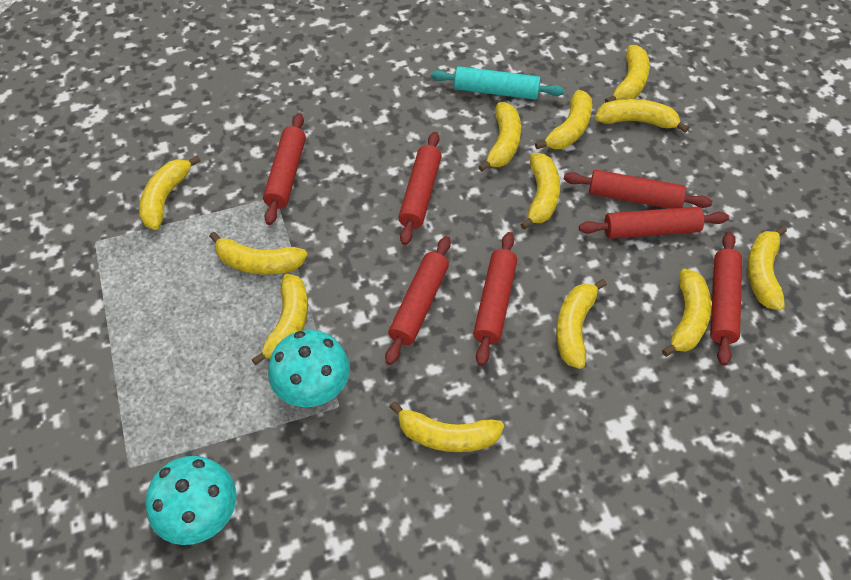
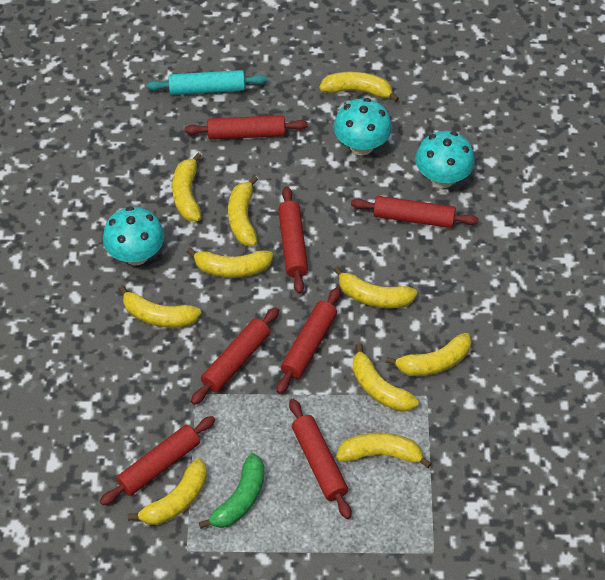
green banana: none = 0 -> [199,453,264,529] = 1
turquoise mushroom: [146,456,237,545] [268,330,350,407] = 2 -> [103,206,164,265] [334,98,392,155] [416,131,475,188] = 3
yellow banana: [139,155,201,230] [209,232,307,275] [251,274,308,365] [390,401,504,452] [478,102,521,172] [520,153,560,230] [535,90,592,149] [556,279,607,369] [595,99,689,133] [605,45,650,103] [662,269,711,357] [747,226,787,311] = 12 -> [118,285,201,328] [127,458,207,525] [172,153,202,221] [186,248,273,278] [228,176,258,246] [319,71,399,102] [333,266,418,308] [336,433,432,468] [352,343,419,412] [386,333,472,376] = 10

